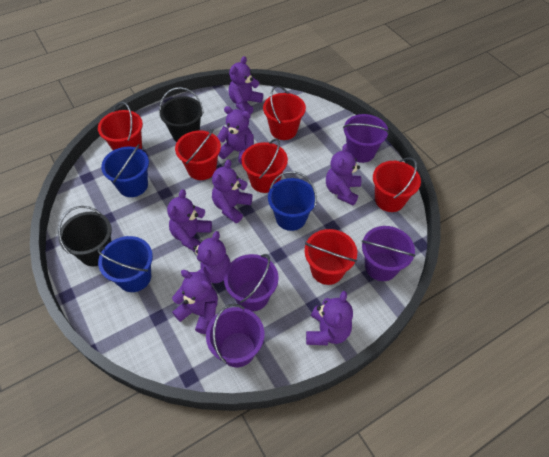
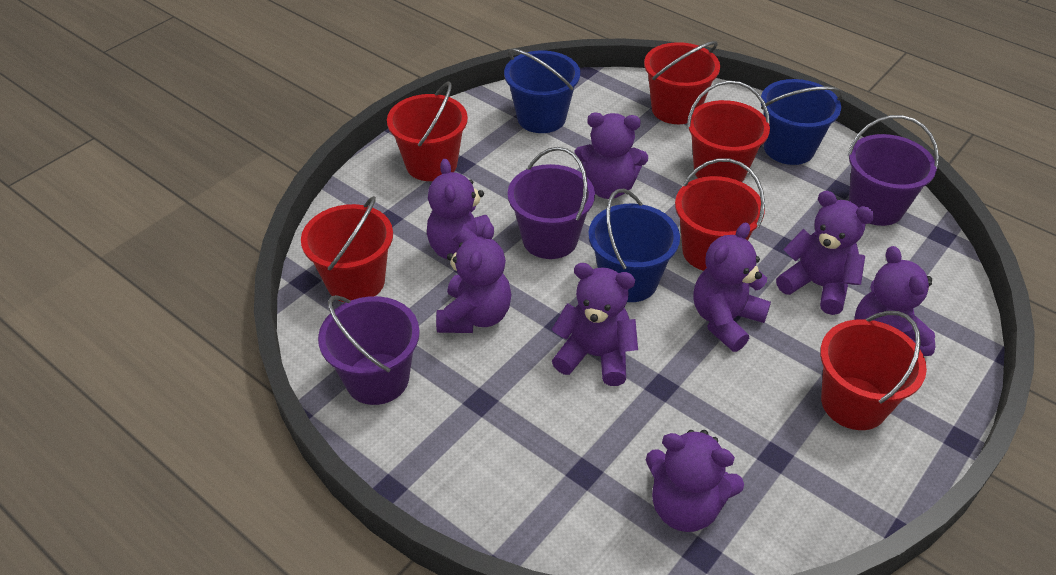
black bucket: [58,206,112,266] [159,87,204,142] = 2 -> none = 0
purple bucket: [206,304,264,367] [224,254,279,311] [343,114,389,163] [361,226,415,281] = 4 -> [318,295,420,405] [508,147,595,259] [847,115,939,226] = 3

